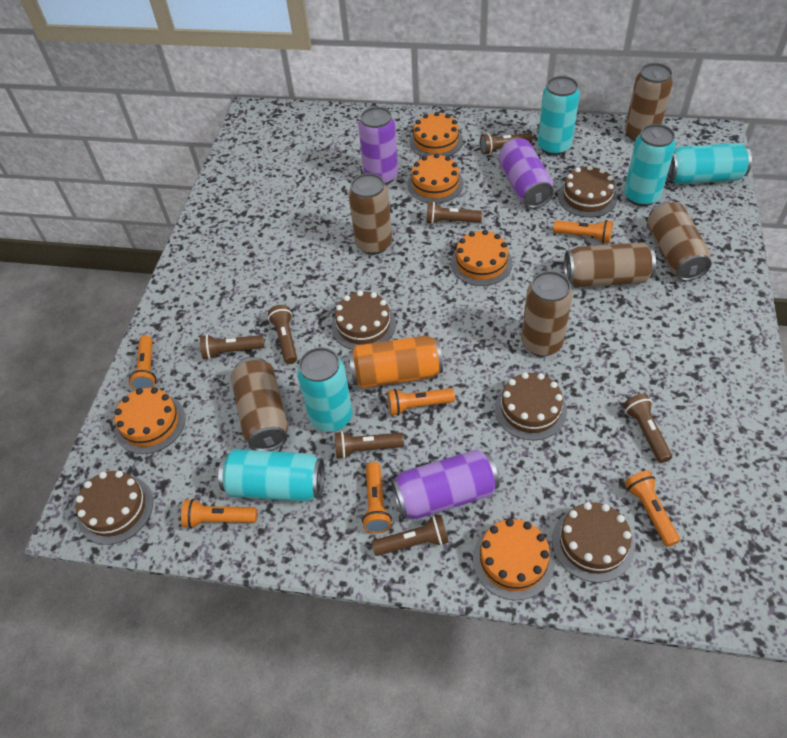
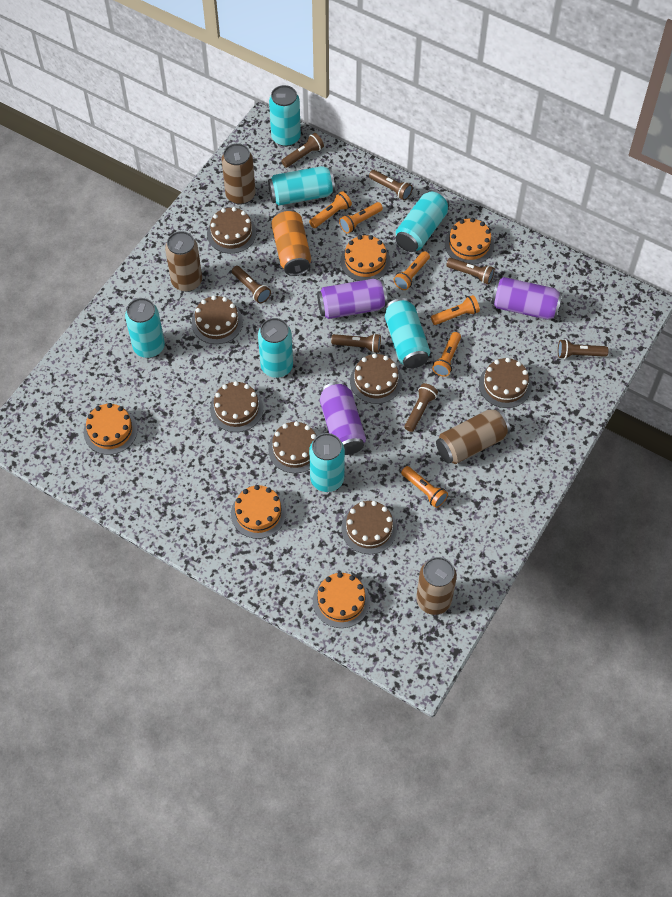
brown cake: [76,471,153,545] [331,290,396,350] [495,372,567,440] [552,502,635,583] [558,165,617,217] = 5 -> [192,295,243,344] [207,207,256,254] [210,381,263,432] [268,421,318,473] [341,501,397,554] [350,353,402,404] [479,358,532,408] = 7
brown can: [231,357,288,451] [348,173,392,255] [521,271,573,357] [564,242,656,287] [625,63,673,141] [647,201,712,281] = 6 -> [165,231,202,292] [221,143,256,205] [416,557,457,615] [436,408,510,464] = 4
turquoise can: [218,449,325,502] [297,347,353,432] [538,76,580,156] [624,124,676,206] [666,143,752,184] = 5 -> [125,298,165,358] [258,318,293,378] [268,166,335,205] [269,85,301,147] [309,433,345,492] [385,298,430,368] [395,190,449,252] = 7

